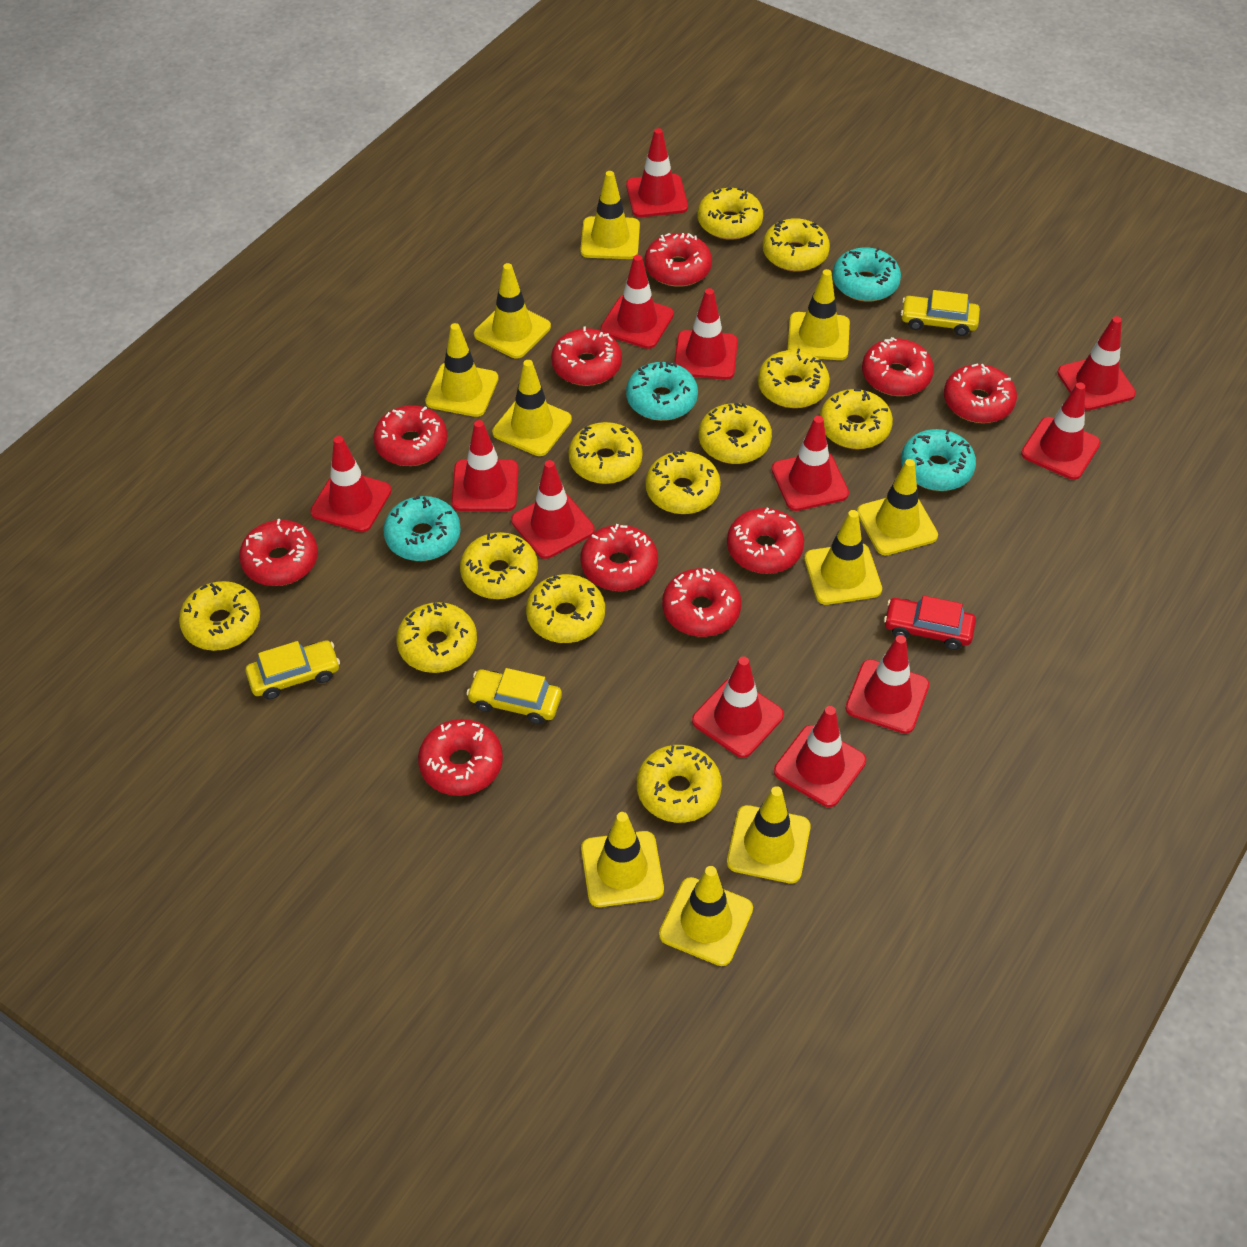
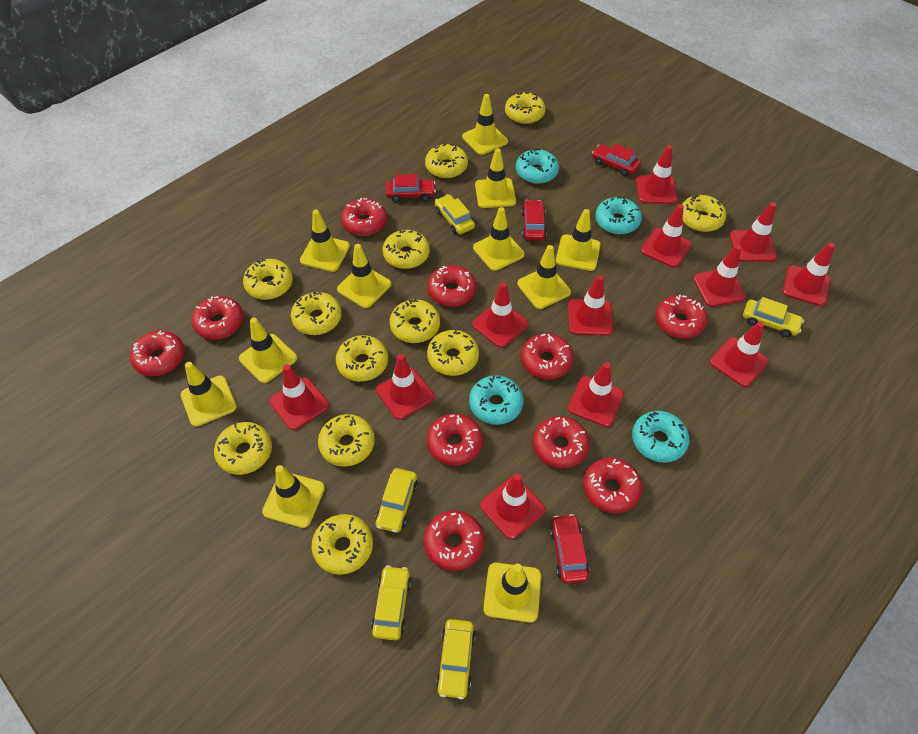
red car: [884,595,976,650] = 1 -> [386,174,436,202] [521,200,547,241] [550,514,589,584] [592,144,641,176] = 4
yellow car: [245,640,340,700] [466,668,562,724] [901,290,980,336] = 3 -> [371,565,411,640] [375,468,418,533] [435,194,475,234] [436,619,476,699] [743,297,804,337] = 5
yellow traffic cone: [425,323,498,417] [474,263,551,359] [492,360,572,456] [580,171,640,259] [581,812,664,907] [659,866,753,966] [727,786,811,883] [787,269,850,360] [804,510,882,605] [857,459,938,555] = 10 -> [181,362,237,427] [239,318,297,383] [262,465,325,528] [300,210,350,272] [337,244,391,308] [462,94,508,155] [473,207,525,271] [475,149,516,208] [483,562,541,623] [517,245,571,309] [556,209,601,271] = 11

